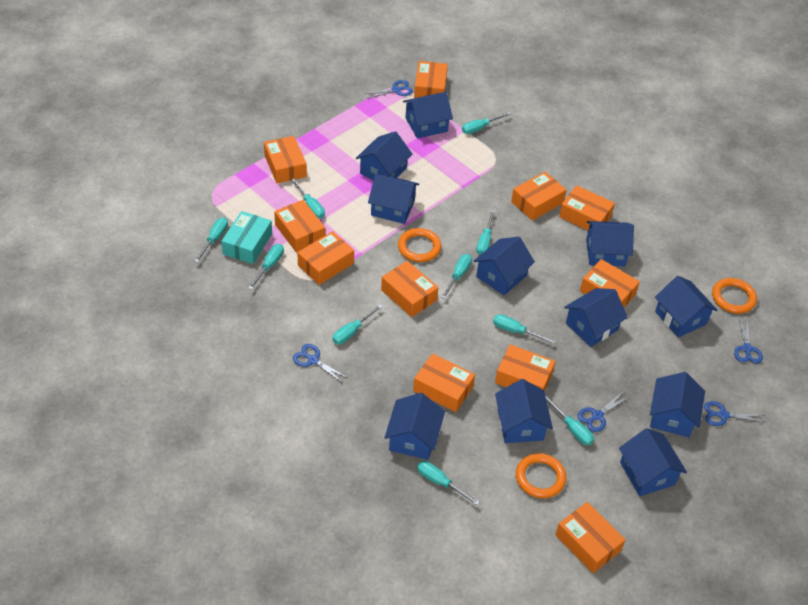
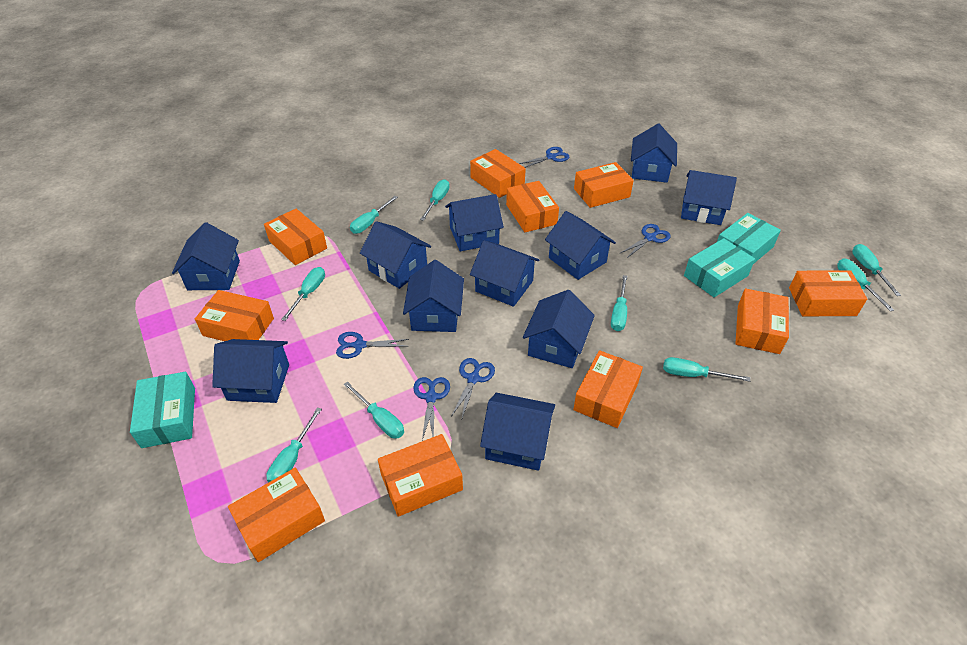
orange box: [264,136,307,183] [274,200,325,253] [297,231,354,285] [381,261,438,317] [413,353,475,412] [414,61,448,98] [495,344,555,392] [511,172,566,221] [555,502,625,573] [559,185,615,231] [580,259,640,307] = 11 -> [195,290,274,341] [228,468,325,562] [264,209,327,265] [378,434,463,517] [470,149,526,198] [506,181,559,232] [573,350,643,428] [574,162,634,208] [735,289,789,354] [789,270,867,316] = 10
orange ring: [398,228,441,262] [516,453,566,498] [712,278,757,314] = 3 -> none = 0
turquoise box: [221,211,272,264] = 1 -> [130,372,195,448] [684,238,755,297] [717,213,781,264] = 3
turquoise screwdriver: [195,217,228,262] [249,244,284,289] [291,178,325,219] [332,305,383,344] [417,461,479,505] [441,254,472,299] [462,112,511,134] [477,210,495,255] [493,314,555,344] [545,395,594,445] = 10 -> [266,407,322,483] [281,267,325,321] [344,381,404,438] [350,196,398,234] [420,179,449,221] [611,275,627,331] [663,357,750,382] [837,258,894,311] [852,244,901,296] = 9

